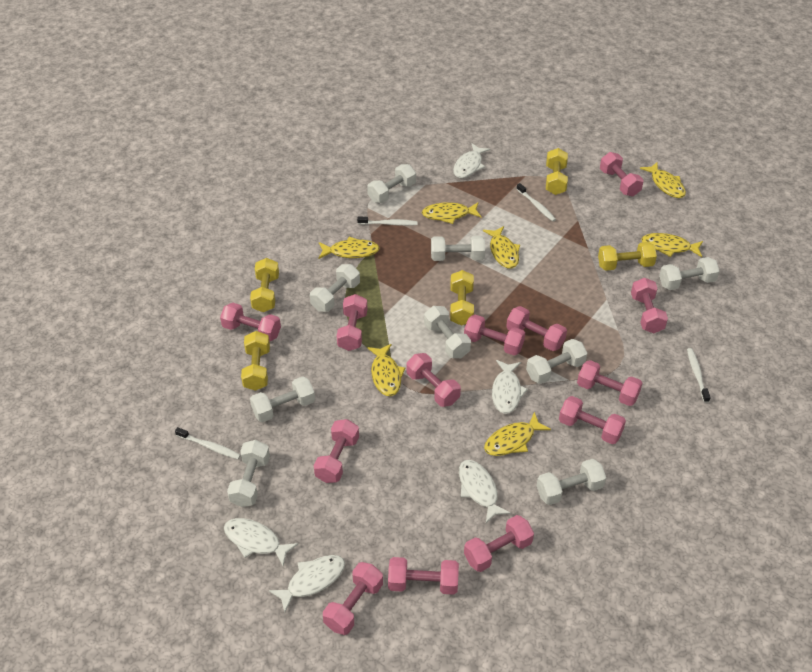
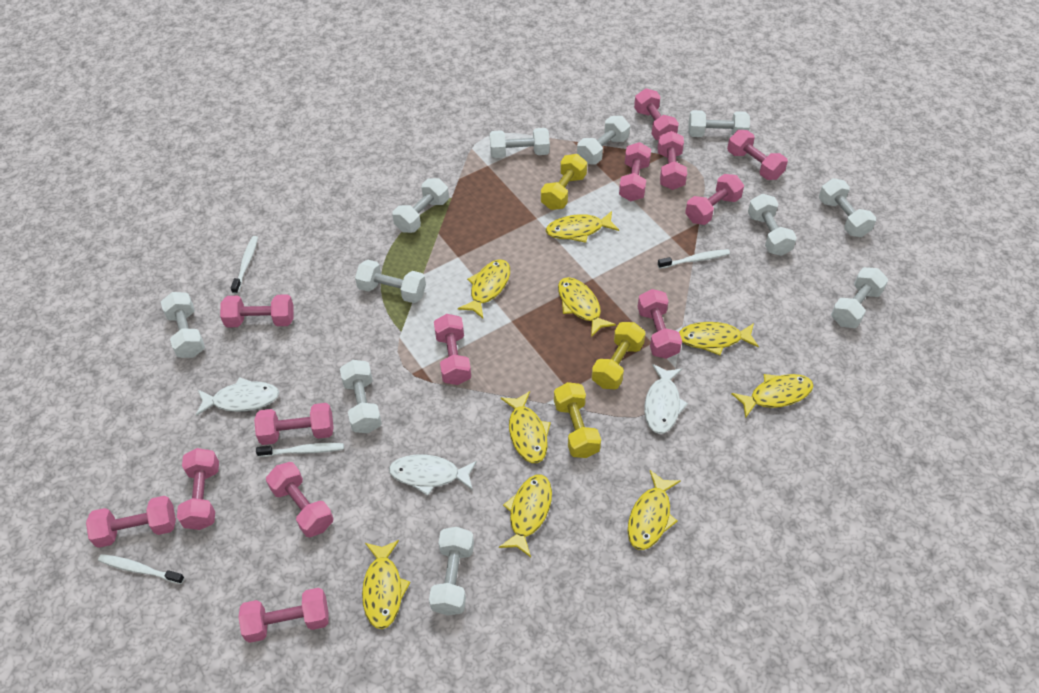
white dumbbell: [227,440,270,507] [250,376,315,422] [310,264,360,312] [367,164,416,203] [424,306,471,358] [431,236,485,261] [526,339,587,384] [537,459,606,505] [659,257,720,290] = 9 -> [161,292,205,358] [340,360,382,433] [355,260,426,303] [392,178,449,233] [429,527,474,615] [490,128,550,158] [577,116,630,164] [688,110,750,137] [748,194,797,256] [819,178,876,237] [831,267,888,328] = 11
white fish: [224,518,298,566] [269,555,345,613] [453,143,490,178] [459,460,511,523] [492,360,528,414] = 5 -> [196,377,279,416] [389,455,477,496] [644,364,688,434] = 3
yellow dumbbell: [241,331,270,391] [250,258,279,312] [450,270,474,326] [546,148,568,195] [598,242,657,271] = 5 -> [541,154,587,210] [554,382,601,458] [592,322,646,389] = 3
yellow fish: [319,237,380,259] [367,344,405,396] [422,202,482,224] [483,226,520,269] [484,412,551,456] [640,162,686,198] [641,233,703,257] = 7 -> [362,540,411,629] [458,259,510,318] [499,475,552,557] [501,391,551,463] [546,211,619,243] [558,277,616,337] [628,470,681,550] [679,322,759,356] [731,374,814,418] = 9

